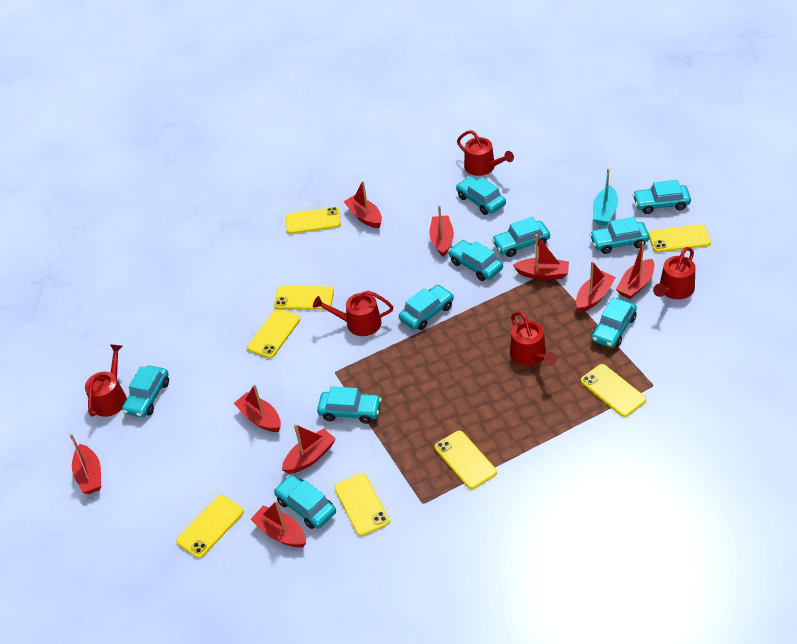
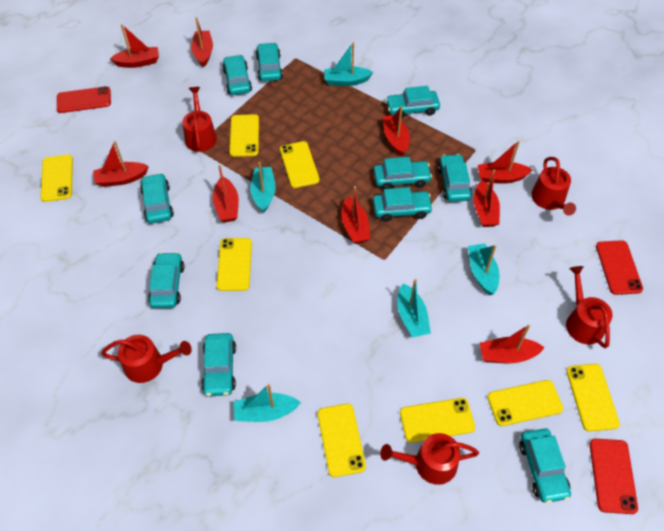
red phone: none = 0 -> [57,86,111,113] [589,439,638,514] [596,240,643,295] = 3
turquoise boat: [593,168,618,226] = 1 -> [233,384,301,422] [250,162,276,213] [324,42,373,86] [397,279,431,338] [468,243,499,295] = 5

